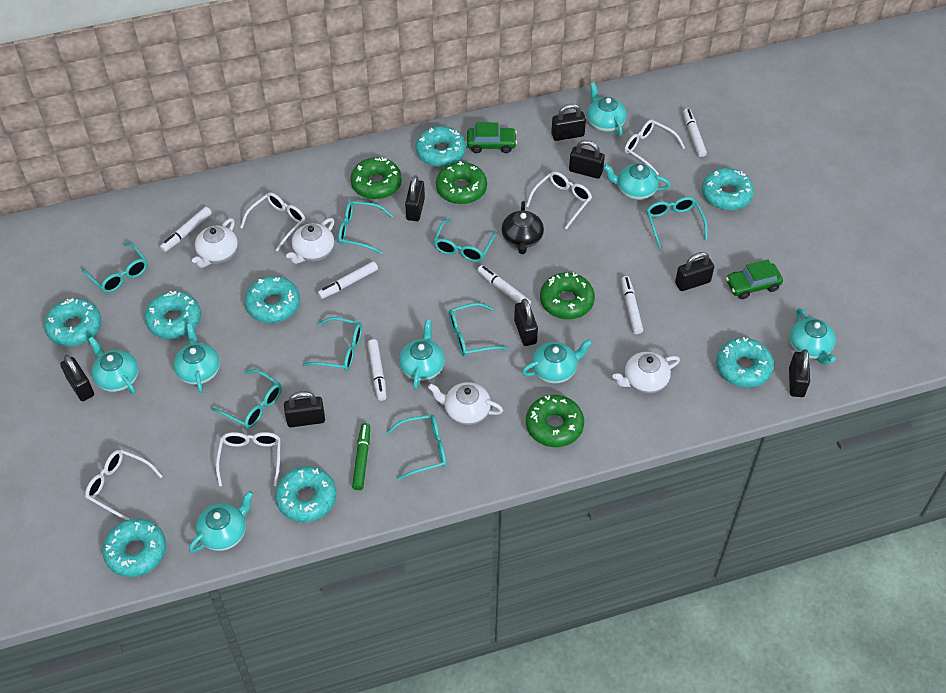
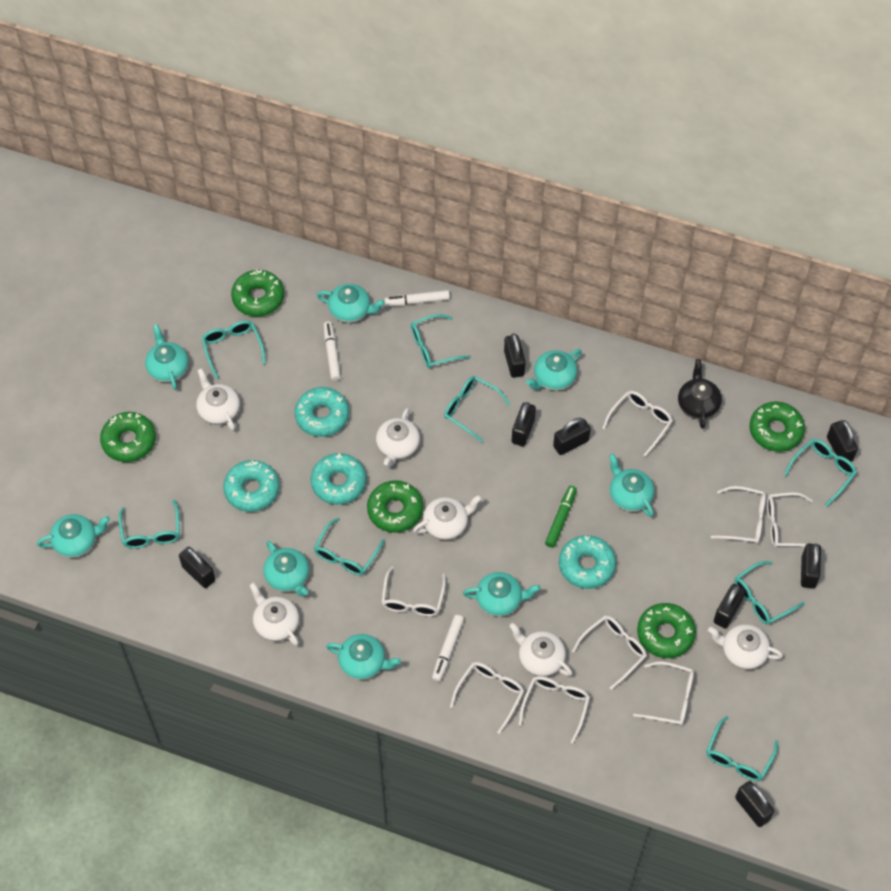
green car: [467,122,517,153] [726,259,783,299] = 2 -> none = 0
green donut: [350,157,402,199] [436,161,487,204] [526,395,584,447] [540,272,595,319] = 4 -> [100,412,156,462] [231,270,284,317] [367,480,423,533] [637,603,696,658] [749,401,805,452] = 5
turquoise donut: [44,298,101,346] [102,518,166,577] [145,291,201,339] [245,276,300,323] [275,466,336,522] [416,126,466,167] [702,168,754,210] [716,337,774,388] = 8 -> [223,460,280,512] [295,387,349,437] [311,453,366,505] [559,535,616,589] = 4
white glasses: [85,450,163,520] [216,432,281,486] [240,192,306,251] [526,171,592,229] [624,119,685,175] = 5 -> [381,566,446,616] [450,662,524,734] [519,676,590,744] [572,616,647,690] [602,391,673,457] [633,661,694,725] [711,486,766,544] [767,492,813,547] = 8
white marker: [160,207,212,252] [318,261,378,299] [367,339,387,401] [477,265,531,304] [621,276,643,334] [683,108,707,157] = 6 -> [324,322,341,381] [384,290,450,306] [432,615,464,682] = 3
white teapot: [192,218,238,268] [286,218,334,264] [428,382,503,425] [612,352,680,394] = 4 -> [196,368,240,431] [249,583,299,646] [376,408,420,467] [413,495,482,540] [509,623,573,677] [708,624,783,670] = 6

